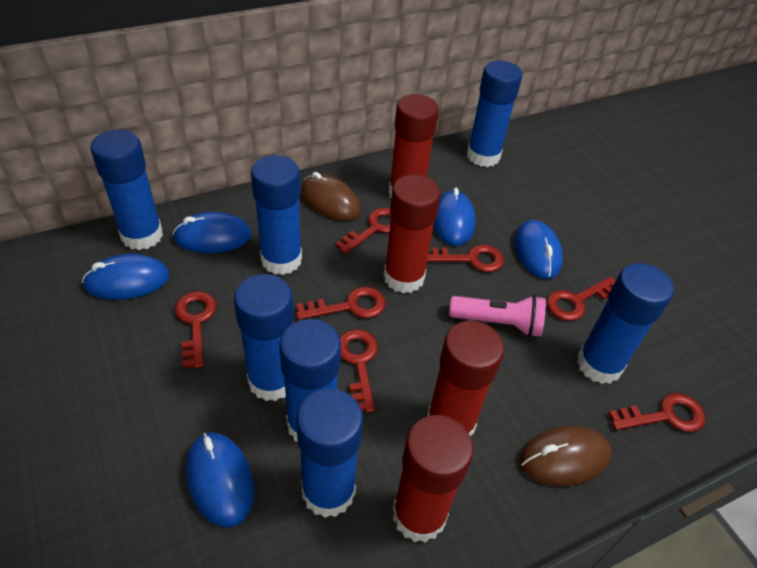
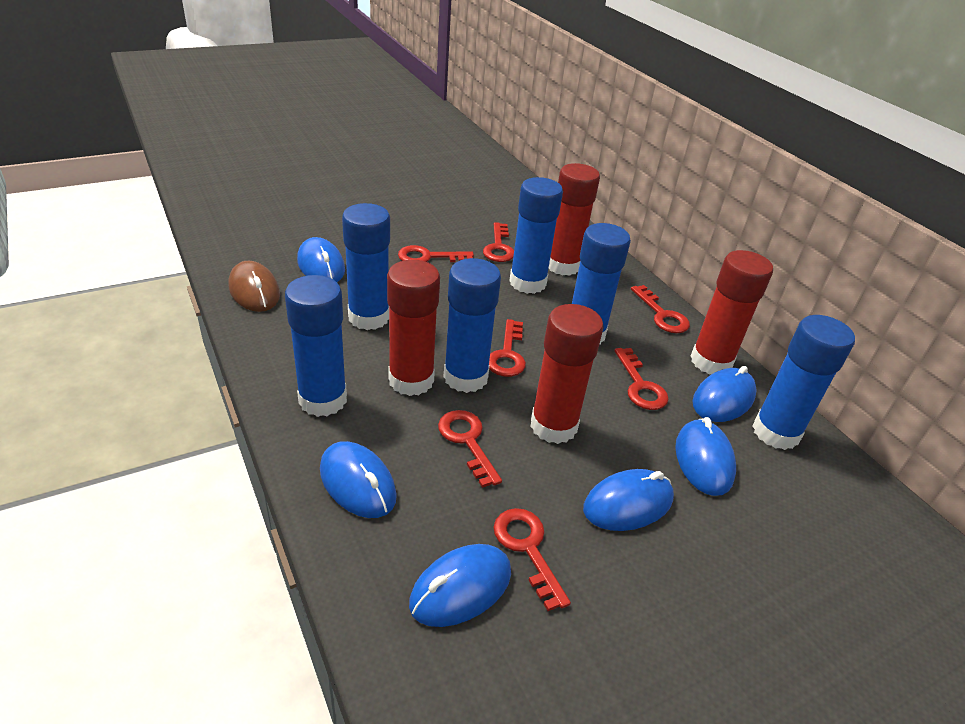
blue glue stick: [90,130,163,250] [234,274,293,401] [251,155,302,275] [279,319,341,442] [296,389,363,518] [467,61,522,167] [577,263,674,384] = 7 -> [285,275,347,417] [342,203,390,330] [444,258,501,393] [509,177,563,294] [572,223,631,345] [753,315,855,450] = 6
blue mouse: [82,254,170,300] [172,212,252,253] [186,432,255,528] [433,188,476,246] [514,220,563,279] = 5 -> [297,237,345,282] [320,441,397,518] [409,544,511,627] [583,469,674,531] [675,417,736,496] [692,366,757,422] = 6
brown mouse: [300,172,361,221] [519,426,612,486] = 2 -> [229,261,280,312] = 1
pink flashlight: [449,295,546,337] = 1 -> none = 0

